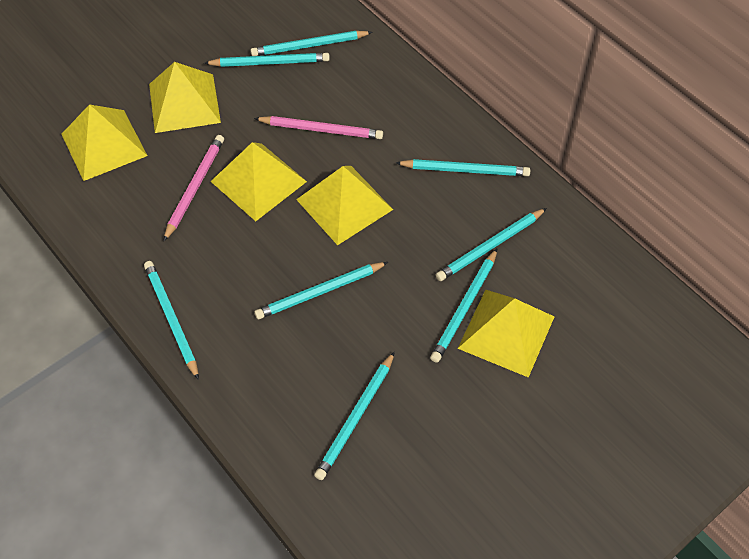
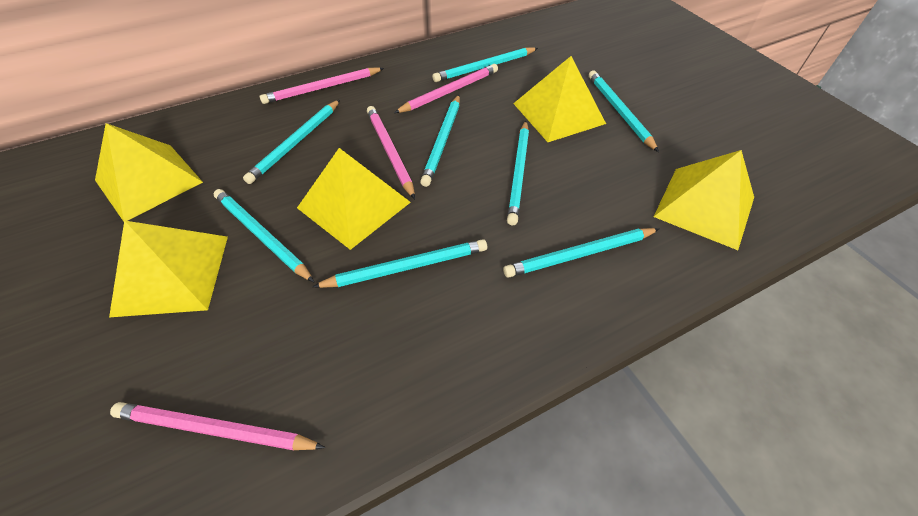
pink pencil: [163,135,224,242] [254,116,383,139] = 2 -> [110,402,325,451] [260,67,384,104] [367,106,415,199] [394,64,498,113] = 4

